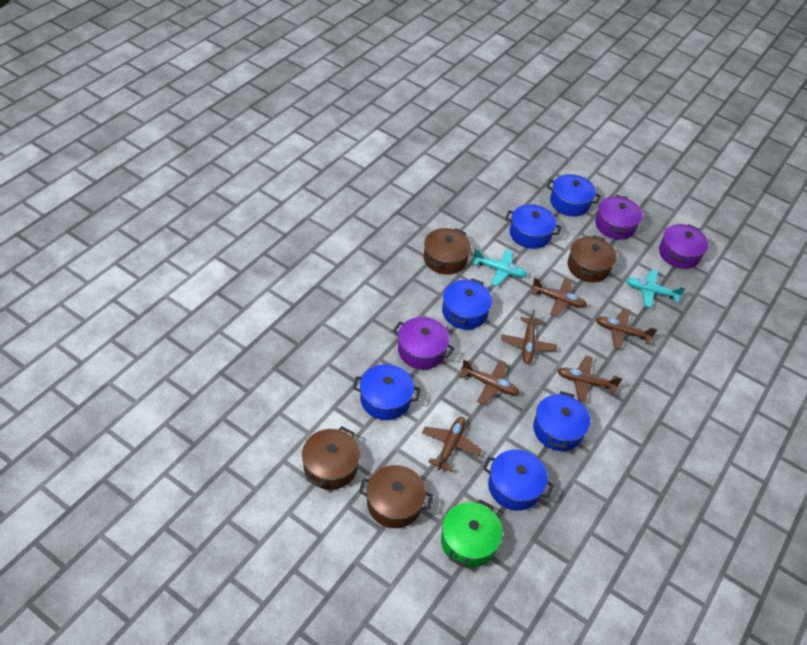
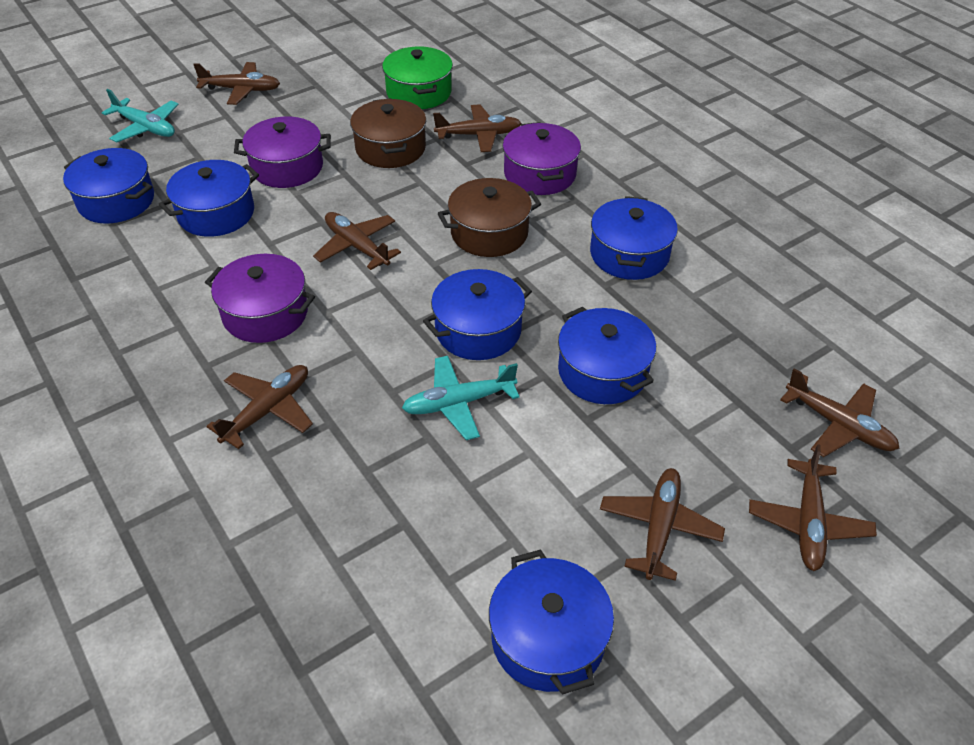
brown plane: [422,417,482,472] [459,360,520,405] [501,310,557,364] [531,277,587,317] [557,356,622,403] [596,308,657,350] = 6 -> [193,62,280,105] [206,365,313,449] [313,212,401,270] [433,104,522,152] [600,468,725,581] [749,444,877,571] [780,368,899,457] = 7
brown pot: [302,426,360,490] [359,465,433,528] [424,228,471,275] [568,235,617,282] = 4 -> [350,98,426,168] [438,178,541,257] = 2

